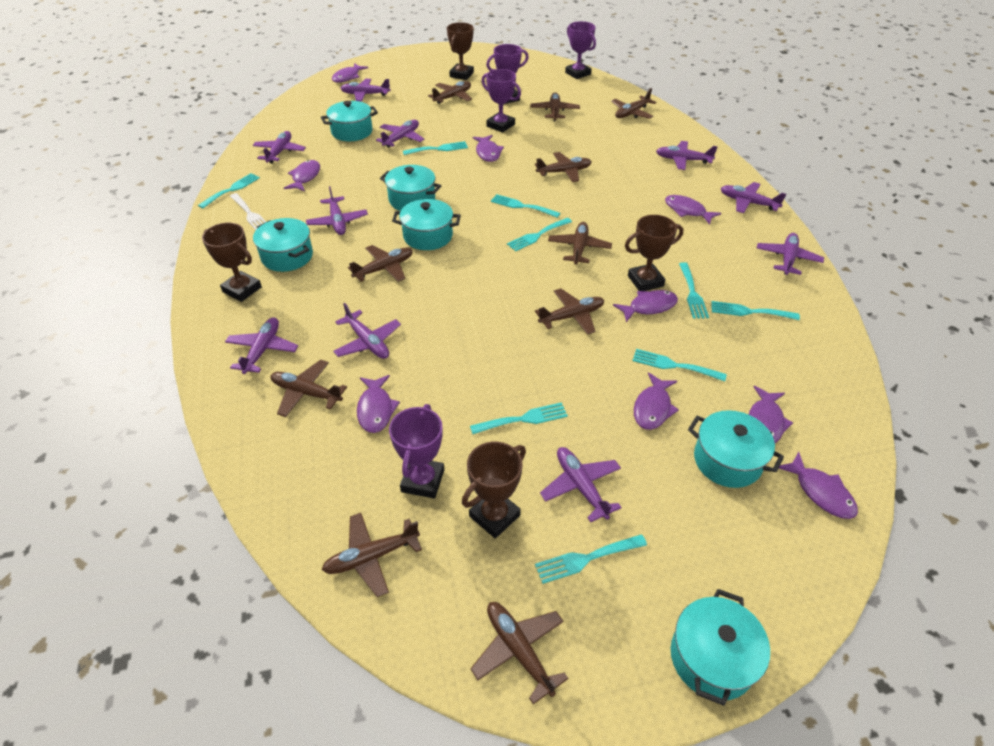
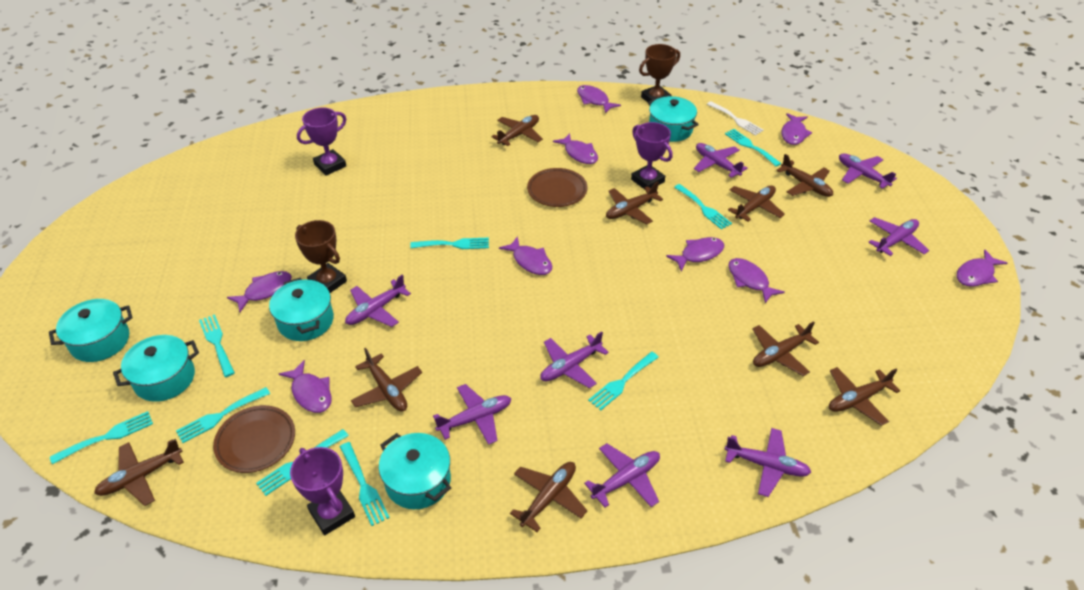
brown plane: [271,360,347,417] [322,513,422,597] [348,245,413,282] [428,81,472,104] [471,602,569,704] [530,92,580,121] [535,152,591,182] [535,288,604,335] [548,222,612,265] [611,88,656,119] = 10 -> [94,439,184,506] [351,348,422,412] [491,115,543,146] [510,462,587,532] [606,182,663,224] [728,185,785,222] [752,321,819,376] [776,154,833,197] [829,367,900,426] = 9
brown plate: none = 0 -> [213,405,295,473] [527,168,588,207] = 2
brown trophy: [202,223,262,302] [447,22,474,80] [462,442,526,539] [625,215,683,291] = 4 -> [295,220,347,293] [639,44,680,102] = 2
purple plane: [225,317,298,374] [253,131,306,163] [306,186,368,235] [333,303,401,359] [340,79,391,101] [376,120,425,148] [540,447,622,523] [656,141,718,170] [721,182,786,213] [757,233,824,275] = 10 -> [345,274,411,327] [433,384,511,445] [540,331,609,388] [584,443,660,508] [694,143,748,178] [724,428,811,497] [839,153,897,189] [868,217,929,256] = 8
purple trophy: [389,404,444,498] [481,69,521,133] [486,44,529,104] [565,21,596,79] = 4 -> [290,447,355,535] [297,107,346,176] [631,122,673,189] = 3
turquoise pot: [253,218,313,272] [321,101,378,141] [380,165,441,211] [392,199,461,250] [671,589,770,706] [688,410,784,488] = 6 -> [49,299,132,362] [113,335,199,402] [269,278,334,341] [379,433,451,509] [648,96,699,142] = 5

